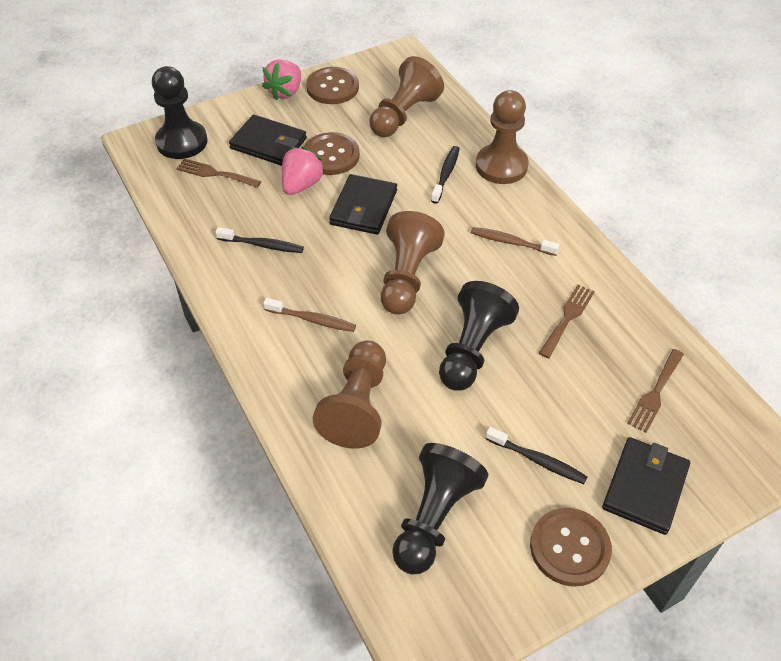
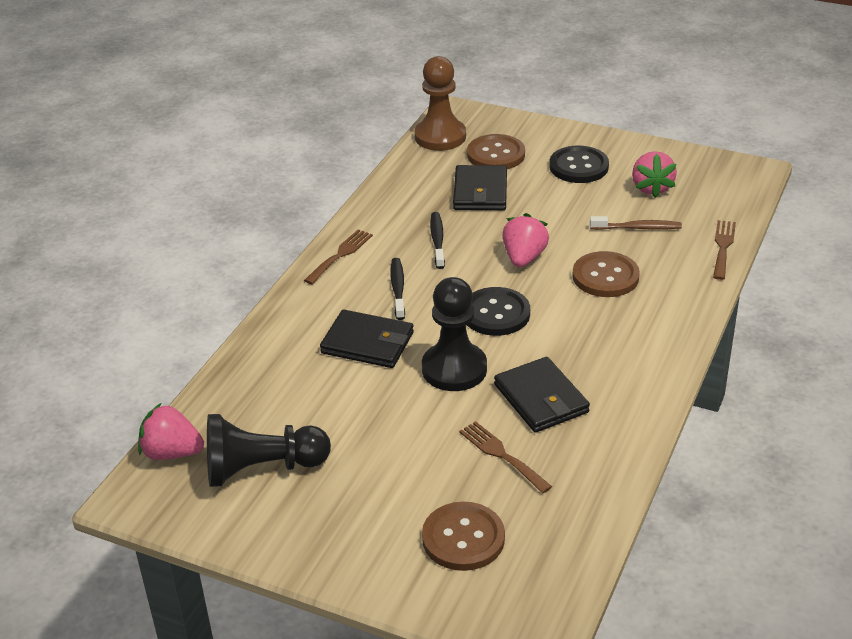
black button: none = 0 -> [467,287,530,336] [549,146,609,183] = 2
black pawn: [152,66,208,159] [392,443,488,574] [439,281,519,391] = 3 -> [207,414,331,487] [422,277,487,391] = 2
black toothbrush: [215,227,304,253] [431,146,460,204] [486,427,588,484] = 3 -> [391,258,405,320] [430,212,445,269] = 2
brown pawn: [313,341,386,449] [370,56,444,137] [381,211,445,314] [476,90,528,184] = 4 -> [414,56,466,151] = 1
brown toothbrush: [263,298,356,332] [471,227,560,256] = 2 -> [590,216,682,230] = 1
pink strawberry: [262,59,301,101] [282,147,326,195] = 2 -> [138,403,204,460] [502,213,549,267] [632,151,677,198] = 3

